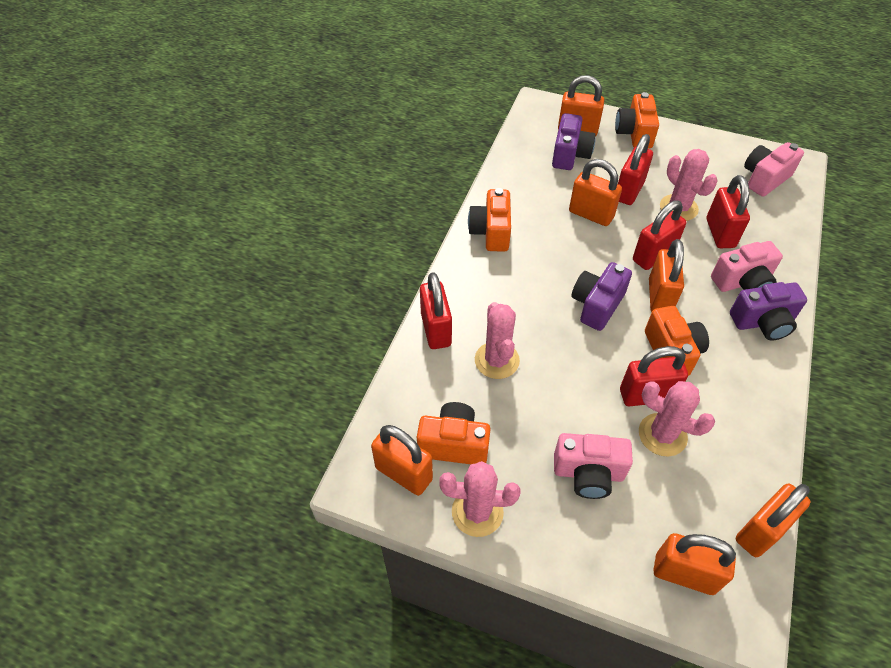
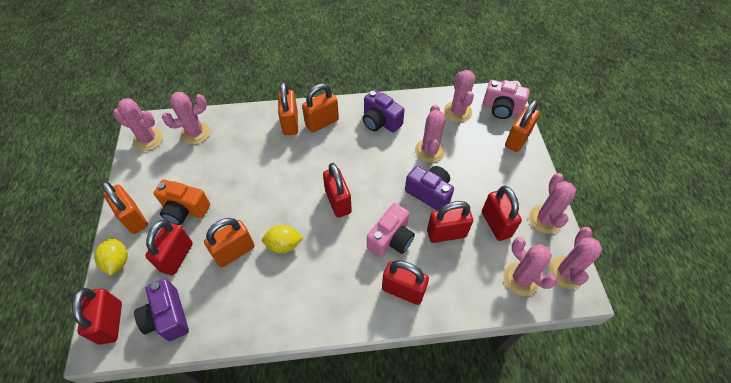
orange camera: [417,402,490,464] [468,188,511,252] [615,92,659,149] [645,306,709,376] = 4 -> [154,179,210,225] = 1
orange padlock: [371,425,433,496] [558,75,604,136] [569,159,622,226] [649,239,684,312] [653,533,736,595] [736,483,811,557] = 6 -> [102,181,148,234] [204,218,255,267] [278,82,298,135] [302,84,339,133] [505,100,540,152] = 5
pink cactus: [439,461,520,537] [475,302,520,379] [639,381,715,457] [660,149,718,221] = 4 -> [113,98,163,151] [162,92,210,145] [415,104,446,163] [444,70,475,122] [503,237,558,296] [529,173,576,234] [549,227,603,289] = 7
pink camera: [554,433,633,499] [711,241,783,292] [744,142,804,197] = 3 -> [367,203,415,258] [483,80,530,119] = 2
red padlock: [420,272,452,349] [618,134,653,205] [620,346,688,406] [633,200,686,270] [707,175,750,248] = 5 -> [72,288,122,345] [145,220,193,275] [323,163,352,218] [382,260,429,305] [427,201,473,243] [482,186,522,241] = 6
yellow lemon: none = 0 -> [94,238,128,276] [262,225,303,253] = 2

